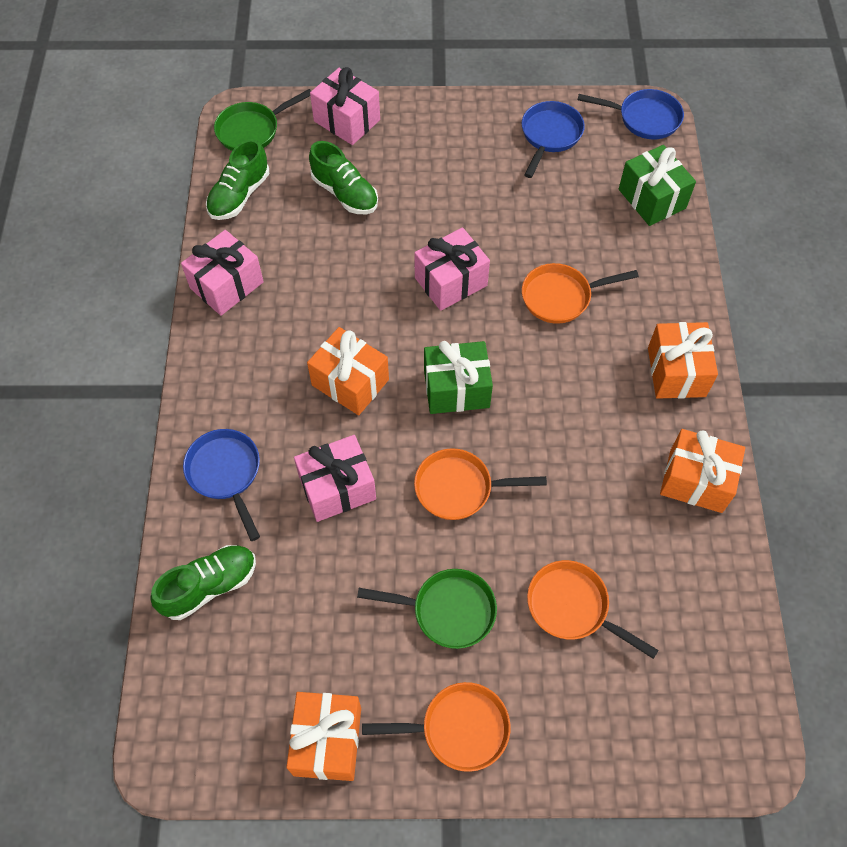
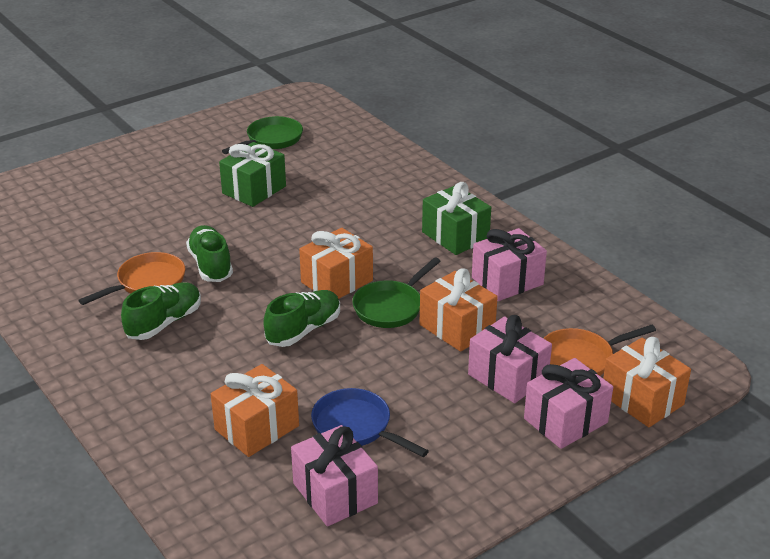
blue pan: [183,429,260,541] [522,101,585,178] [578,89,684,140] = 3 -> [311,388,429,457] = 1
orange pan: [362,682,511,772] [414,448,547,520] [522,263,639,324] [527,560,659,659] = 4 -> [78,252,185,305] [543,325,656,376] = 2

